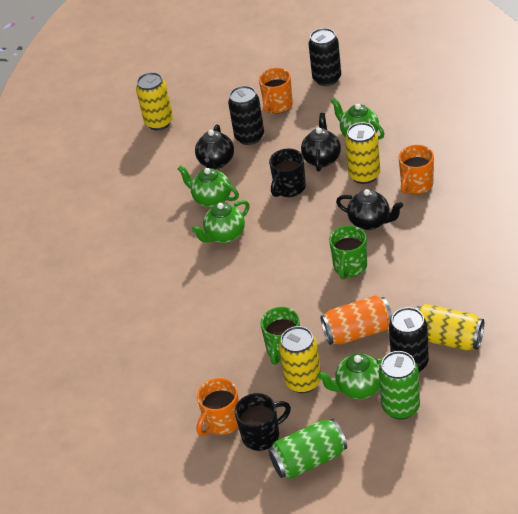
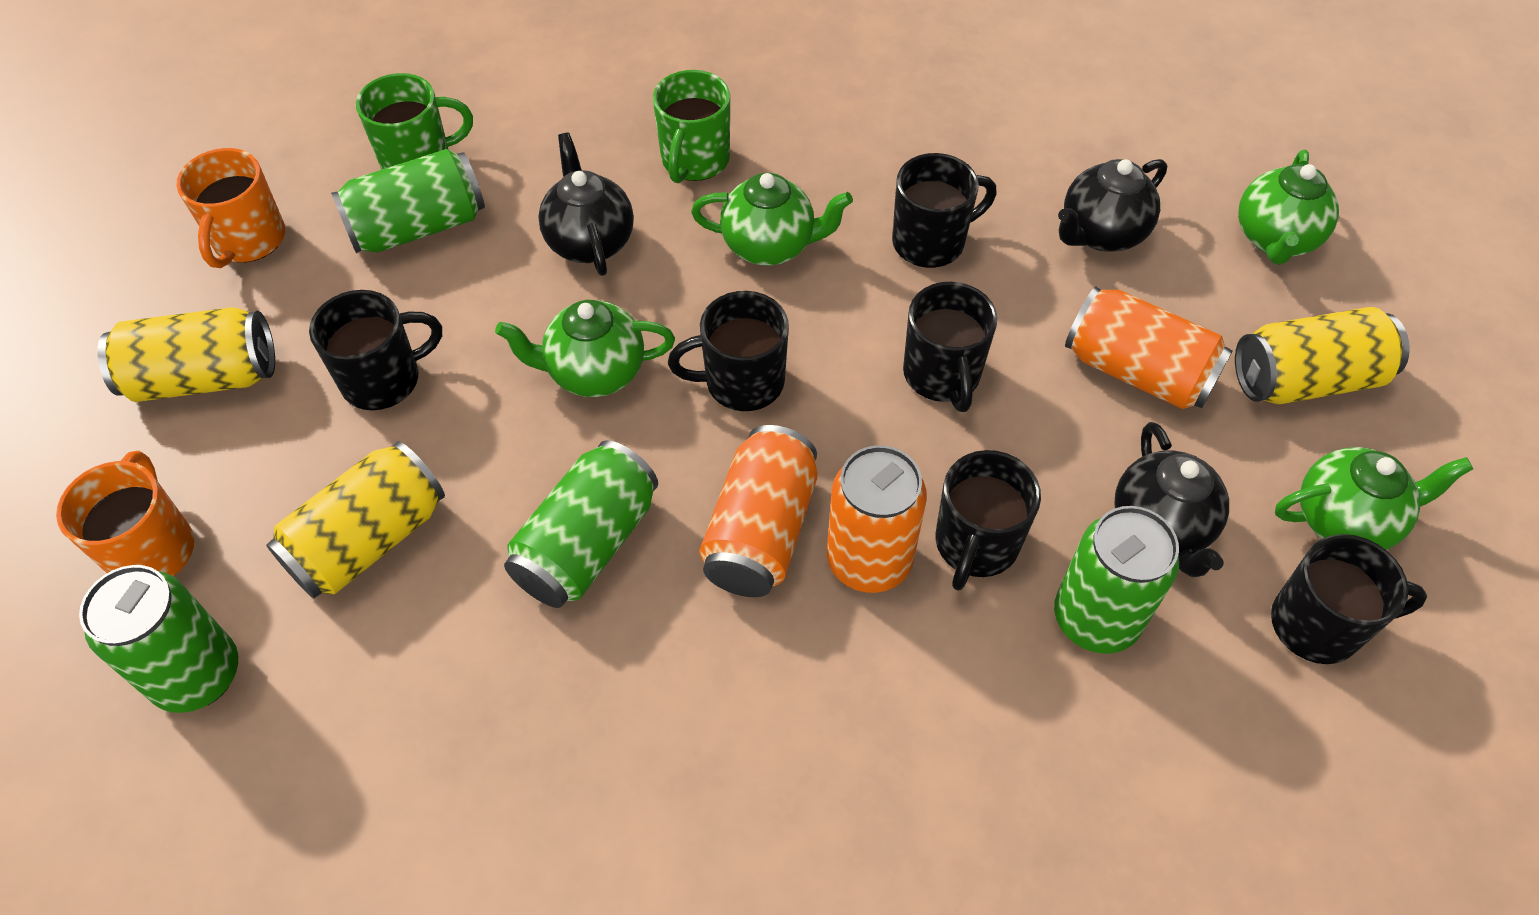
black can: [228,86,264,145] [308,28,341,86] [389,307,429,372] = 3 -> none = 0
black mug: [235,393,291,451] [269,148,306,197] = 2 -> [309,290,442,410] [668,291,789,411] [892,153,997,268] [903,282,997,412] [936,450,1041,590] [1271,534,1427,664] = 6
green can: [268,419,347,479] [379,351,420,420] = 2 -> [79,565,238,713] [331,149,485,253] [504,440,658,608] [1054,506,1179,654] = 4
orange can: [320,295,392,345] = 1 -> [699,425,817,597] [827,445,927,593] [1065,287,1233,409] = 3
orange mug: [197,378,239,436] [259,68,293,113] [399,145,434,194] = 3 -> [56,451,194,576] [176,148,285,268] = 2
yellow can: [136,72,173,130] [279,326,321,393] [345,122,380,184] [415,304,484,350] = 4 -> [97,307,275,402] [266,441,445,598] [1235,307,1410,404] = 3

